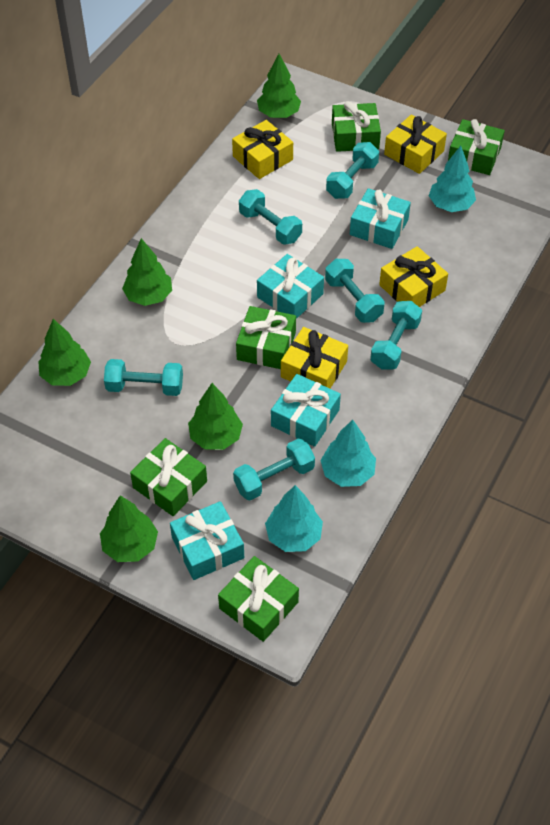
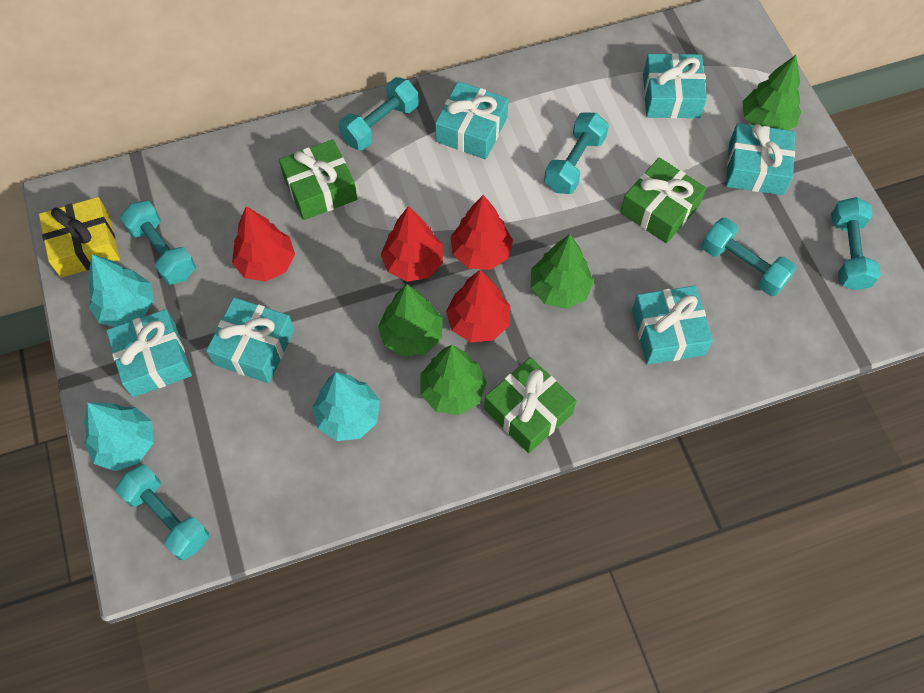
green gift: [130,438,207,516] [218,556,299,642] [236,306,296,369] [332,101,381,152] [448,119,505,175] = 5 -> [279,139,357,220] [484,357,576,453] [620,157,706,243] = 3
green tree: [38,319,91,386] [100,495,158,562] [122,238,172,306] [188,383,243,450] [257,54,301,118] = 5 -> [378,284,443,357] [421,345,487,415] [531,234,594,309] [743,55,801,130] = 4
red tree: none = 0 -> [232,206,295,282] [381,206,443,282] [446,270,510,342] [451,195,513,270] = 4
turquoise gift: [170,501,244,580] [257,254,324,319] [271,374,341,447] [350,188,411,249] = 4 -> [106,309,192,397] [206,297,294,383] [435,81,509,160] [632,286,713,364] [643,53,707,118] [726,123,795,195] = 6
yellow gift: [232,120,293,179] [281,327,348,388] [379,246,448,307] [384,115,447,174] = 4 -> [39,197,120,278] = 1

